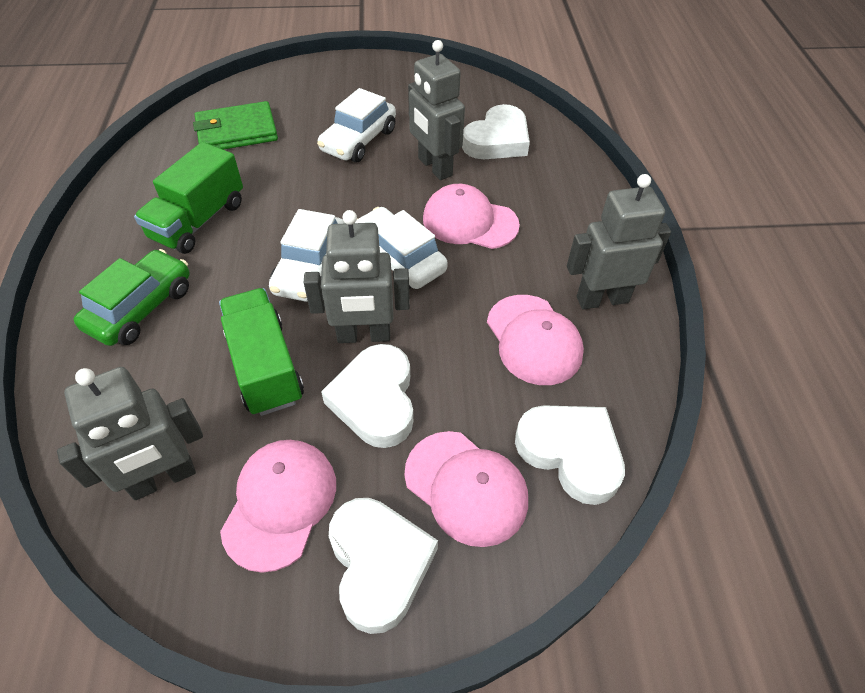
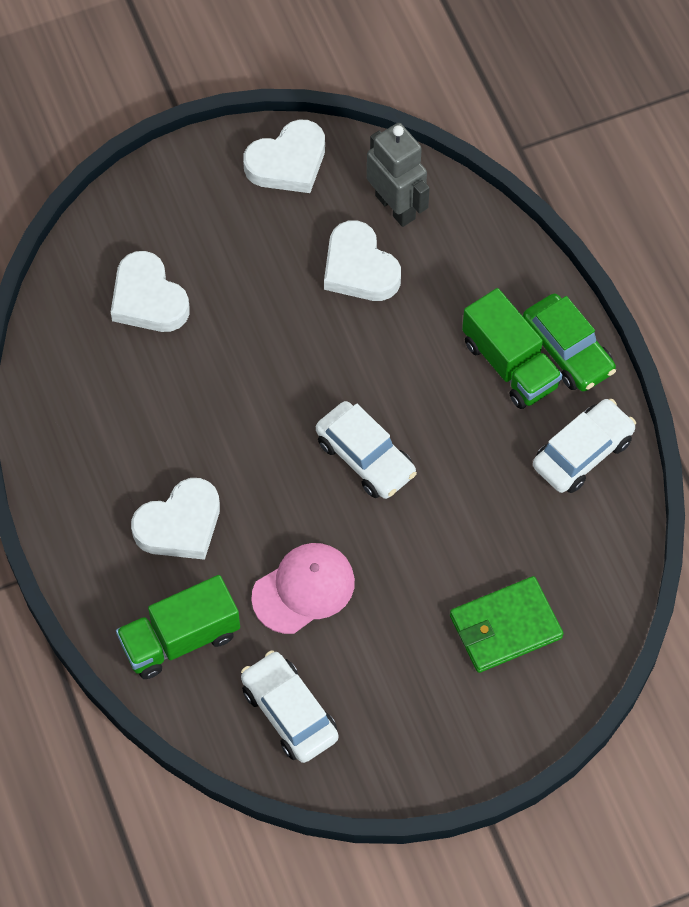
grey robot: [57,367,203,500] [304,210,410,343] [408,40,465,180] [567,174,671,309] = 4 -> [367,123,430,227] = 1
pink cap: [220,440,336,573] [404,431,528,547] [423,184,520,249] [487,295,584,385] = 4 -> [251,543,355,634] = 1

